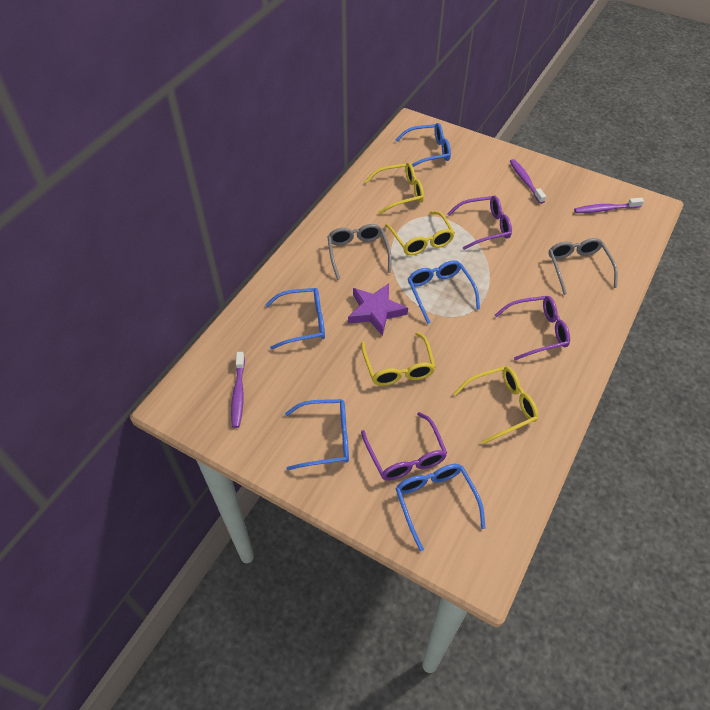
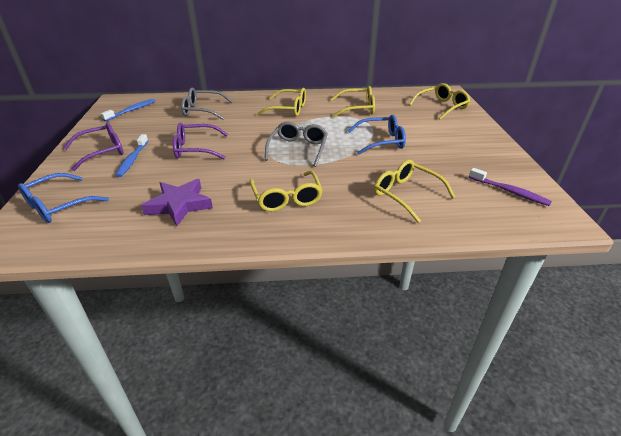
blue glasses: [265,288,325,350] [285,399,349,470] [395,123,451,167] [395,464,485,551] [408,260,480,324] = 5 -> [18,173,109,223] [348,115,406,155] = 2
blue toothbrush: none = 0 -> [101,99,155,121] [115,134,148,177] = 2
purple glasses: [361,412,447,481] [447,196,512,250] [495,296,570,360] = 3 -> [64,122,123,171] [173,123,228,160] = 2
purple toothbrush: [231,352,245,428] [510,159,546,204] [574,197,644,213] = 3 -> [469,168,552,206] = 1
yellow glasses: [361,332,436,386] [364,162,424,214] [385,211,455,255] [453,366,538,444] = 4 -> [249,171,323,212] [257,88,306,116] [331,86,375,117] [374,160,455,223] [409,83,470,120] = 5

